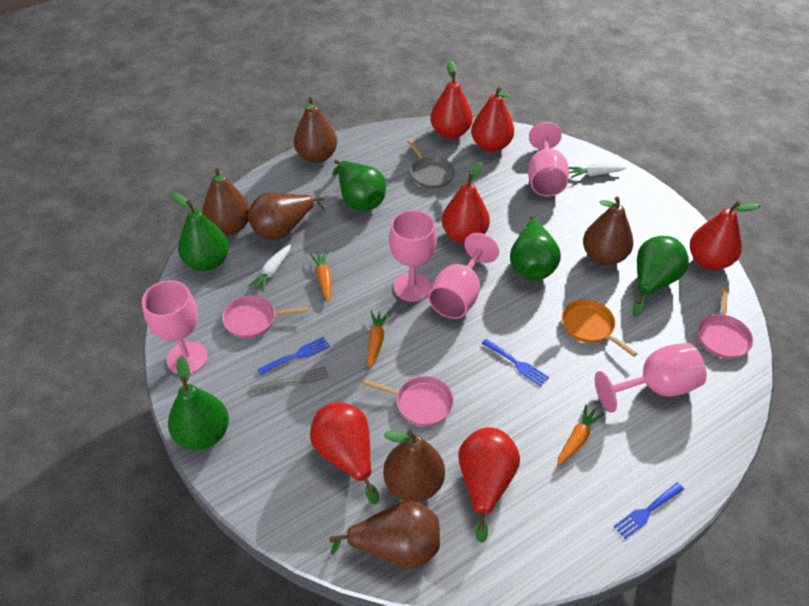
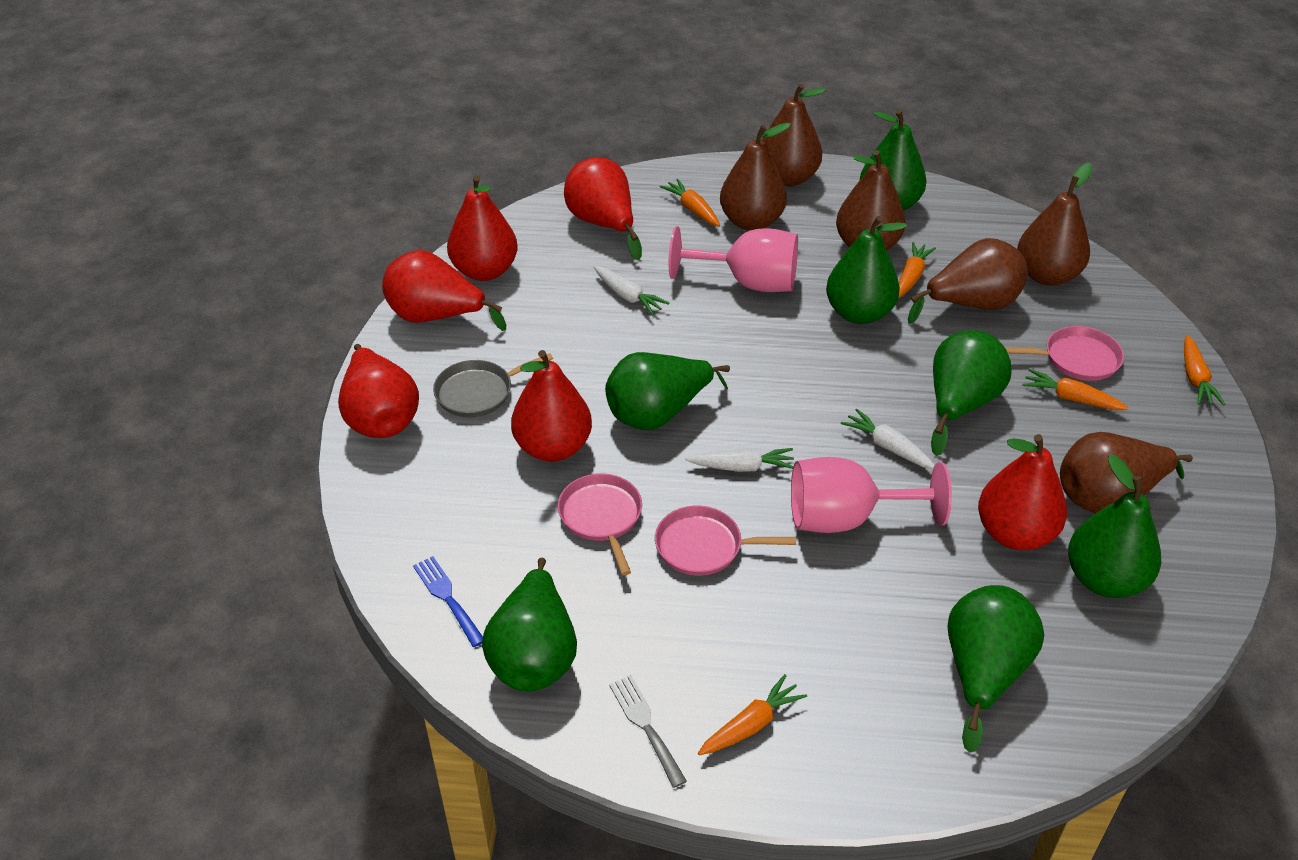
blue fork: [257,337,330,375] [481,339,549,386] [614,482,684,539] = 3 -> [413,556,483,647] = 1
green pear: [168,356,229,450] [172,193,229,271] [333,160,386,211] [510,216,561,281] [633,236,689,317] = 5 -> [482,558,577,692] [605,352,730,430] [826,216,907,324] [859,109,927,211] [931,330,1012,456] [947,585,1044,753] [1068,454,1161,598] = 7
orange carrot: [310,251,332,302] [367,310,389,368] [557,405,604,466] = 3 -> [660,179,720,227] [698,674,807,755] [899,242,936,298] [1022,369,1129,410] [1184,335,1225,405] = 5
orange pan: [562,300,638,357] = 1 -> none = 0
pink goblet: [142,280,207,374] [389,210,437,301] [428,233,499,319] [528,122,569,197] [595,343,707,413] = 5 -> [669,226,798,292] [791,457,952,533] = 2
white carrot: [248,245,291,292] [569,163,627,178] = 2 -> [594,266,670,316] [686,448,794,472] [841,409,935,469] = 3

